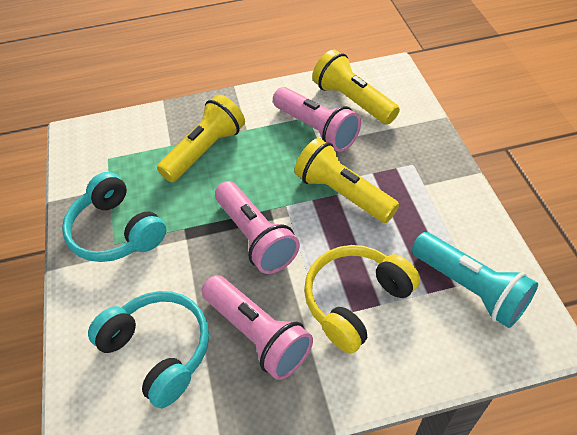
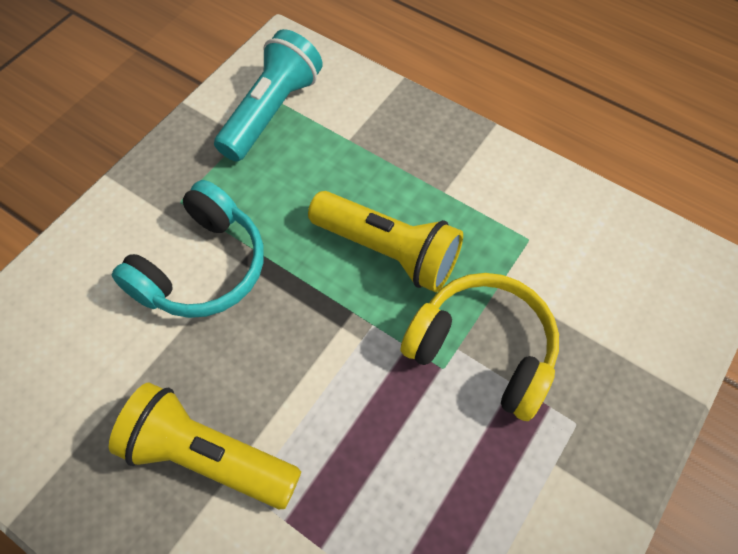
pink flashlight: [202,275,313,380] [215,181,300,274] [273,87,361,152] = 3 -> none = 0
turquoise headphones: [62,172,166,262] [88,291,209,408] = 2 -> [112,180,264,318] = 1
yellow flashlight: [157,95,245,182] [295,138,399,223] [312,50,400,125] = 3 -> [109,383,301,509] [308,191,463,292] = 2

